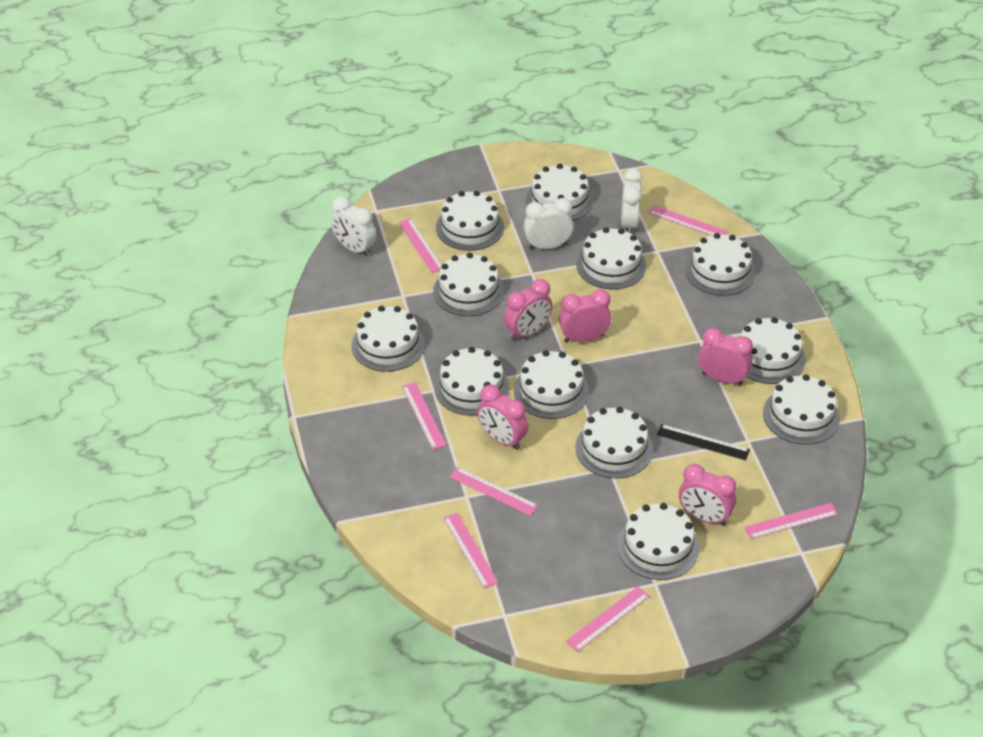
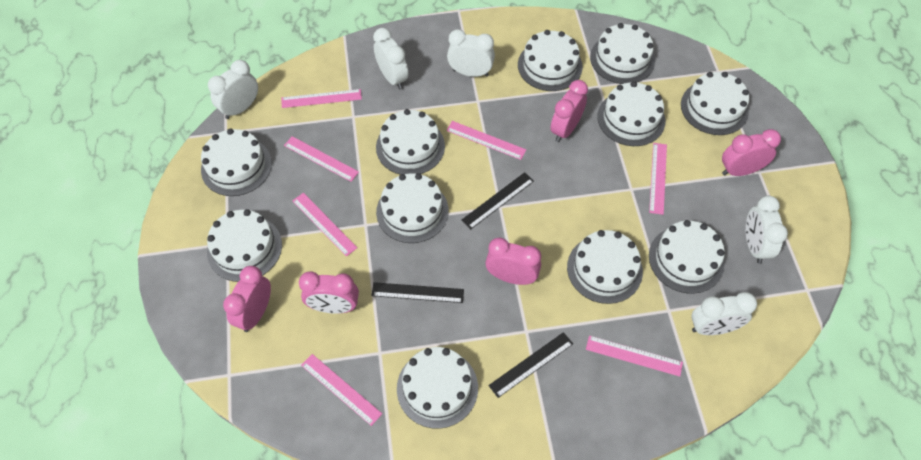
black ruler: [657,424,750,460] = 1 -> [372,282,464,303] [461,172,534,229] [488,332,573,398] = 3
white cake: [352,306,425,372] [433,253,504,316] [434,347,509,416] [436,191,504,251] [514,350,589,419] [526,164,593,221] [575,407,653,478] [576,227,646,289] [617,503,699,580] [685,233,756,296] [741,317,806,384] [763,375,840,445] = 12 -> [201,129,272,196] [207,209,282,282] [376,109,445,175] [376,173,449,243] [397,347,478,429] [518,30,583,91] [567,230,643,304] [590,23,655,84] [597,81,665,146] [649,220,725,294] [681,72,749,135] = 11
white clock: [331,196,376,256] [523,198,573,250] [621,169,643,233] = 3 -> [208,60,258,119] [373,28,409,90] [447,29,495,77] [691,292,757,335] [746,196,788,263] = 5

